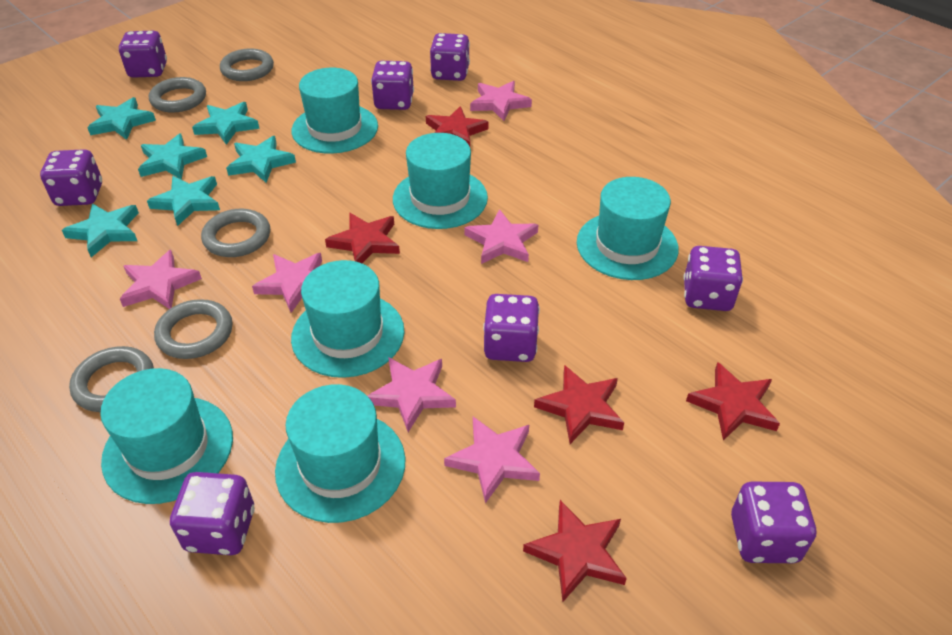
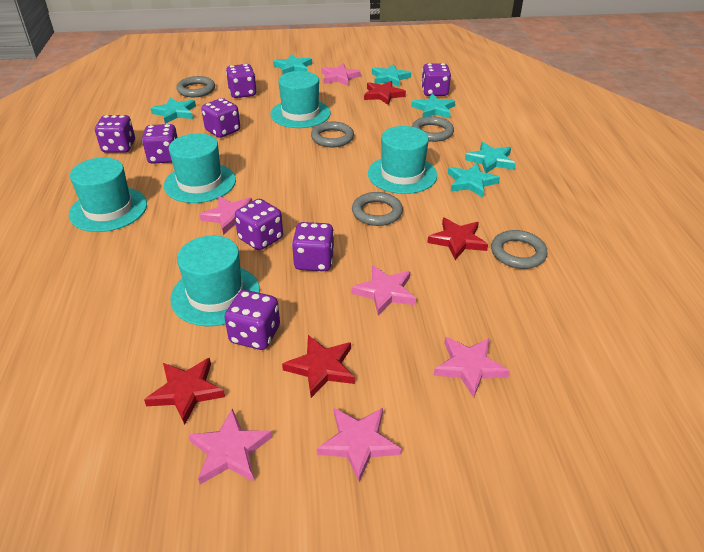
red star: [325,213,400,263] [426,106,488,146] [523,500,627,602] [534,365,624,444] [686,362,780,441] = 5 -> [144,358,225,425] [282,335,355,398] [364,81,406,105] [427,218,488,260] = 4
turquoise hat: [100,368,233,504] [275,384,405,523] [291,68,378,154] [291,260,405,378] [393,133,488,229] [577,177,679,280] = 6 -> [69,157,147,232] [164,133,236,203] [170,236,260,326] [270,71,331,128] [368,126,437,194] = 5

